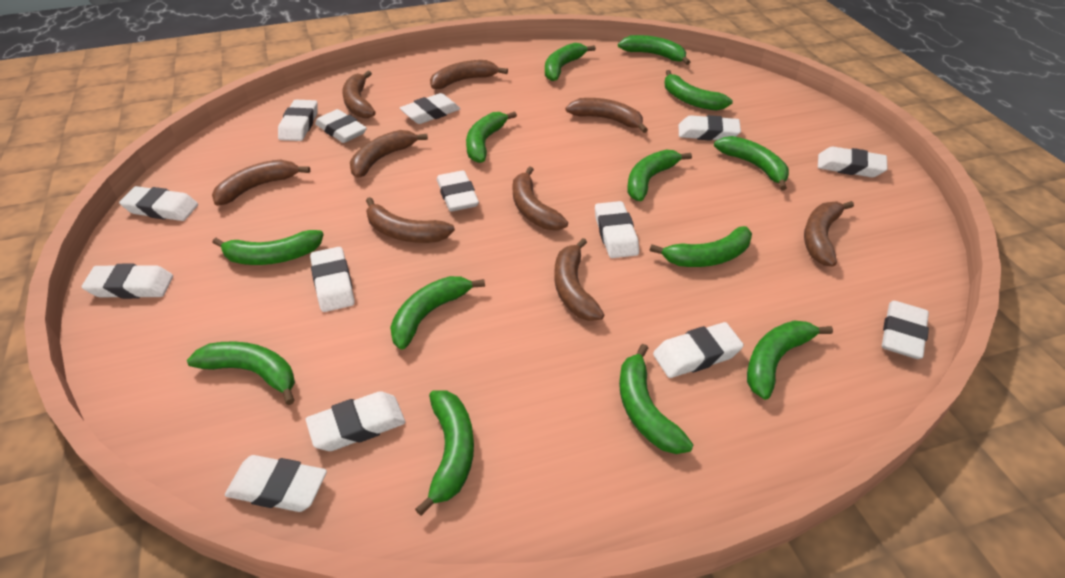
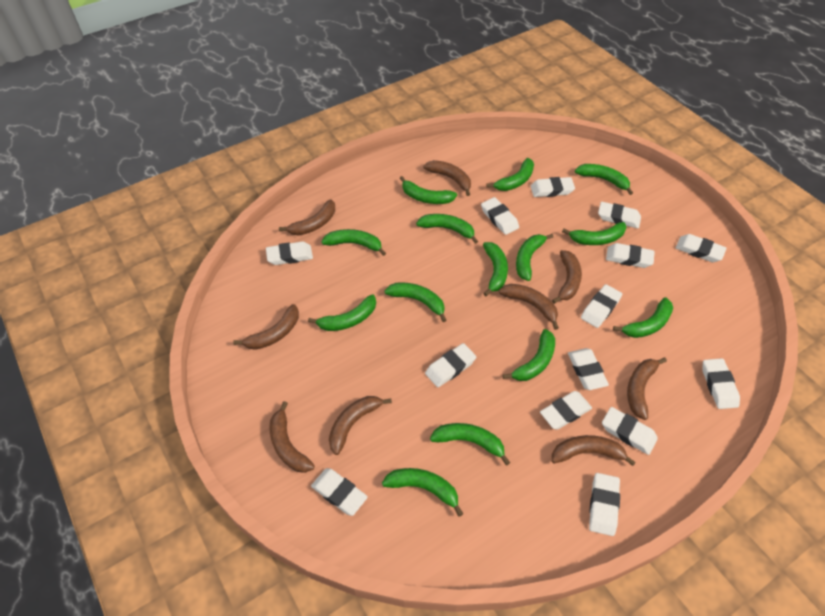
green banana: [187,341,295,405] [212,230,324,265] [390,276,485,350] [415,390,474,516] [466,111,517,163] [545,43,596,81] [618,35,690,65] [619,344,693,454] [627,149,692,201] [650,226,752,267] [664,70,733,111] [714,136,789,191] [747,321,833,400] = 13 -> [308,294,376,331] [322,229,386,256] [382,468,463,517] [385,282,446,322] [400,176,457,204] [416,214,478,244] [430,423,510,466] [483,242,508,296] [486,158,534,191] [503,329,555,381] [516,234,553,281] [562,222,627,245] [575,164,633,195] [613,297,673,338] = 14

